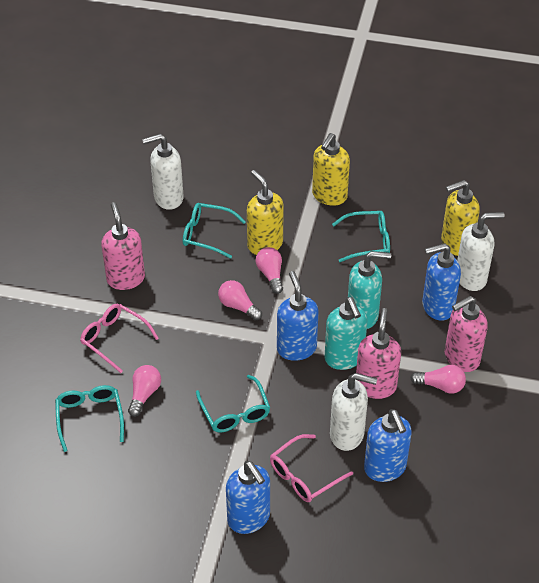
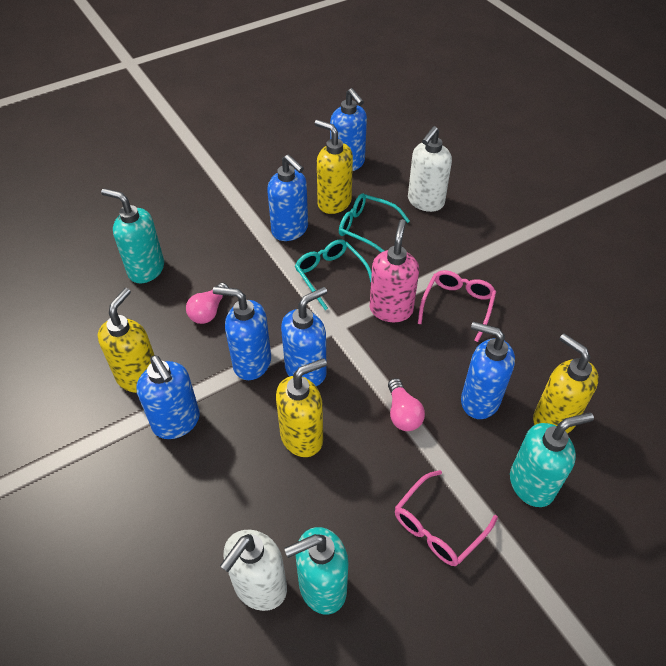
blue soap dispenser: [226,461,270,534] [277,271,319,361] [364,409,412,482] [422,243,461,321] = 4 -> [136,355,200,439] [213,286,271,380] [267,154,308,241] [281,287,327,386] [330,88,367,171] [461,322,515,419] = 6
pink light bulb: [128,365,161,417] [218,280,262,321] [256,247,283,294] [410,365,466,394] = 4 -> [186,283,229,324] [388,378,425,431] = 2
pink soap dispenser: [101,202,145,290] [356,308,401,399] [445,296,488,372] = 3 -> [370,219,419,322] = 1
turquoise glasses: [55,385,124,452] [183,203,246,259] [196,375,270,432] [332,211,390,262] = 4 -> [295,239,372,310] [339,193,410,252] = 2
turquoise soap dispenser: [325,297,367,370] [348,251,391,329] = 2 -> [101,188,164,283] [284,527,348,615] [510,412,594,507] = 3
white soap dispenser: [142,134,184,210] [330,373,377,451] [457,212,505,291] = 3 -> [220,530,287,611] [408,126,452,212] = 2
yellow soap dispenser: [247,170,284,255] [312,133,350,206] [441,180,480,256] = 3 -> [98,288,154,393] [276,358,327,457] [315,120,353,214] [533,334,599,434] = 4

